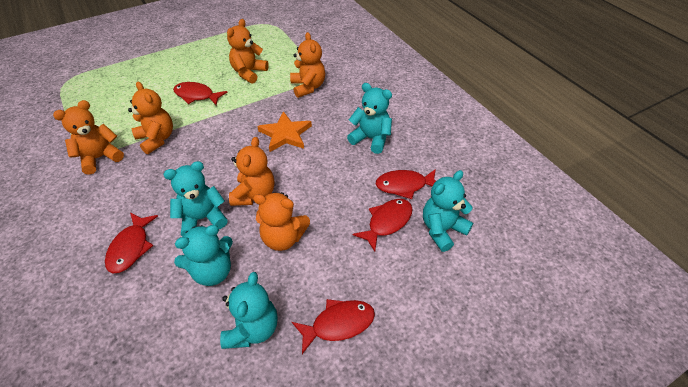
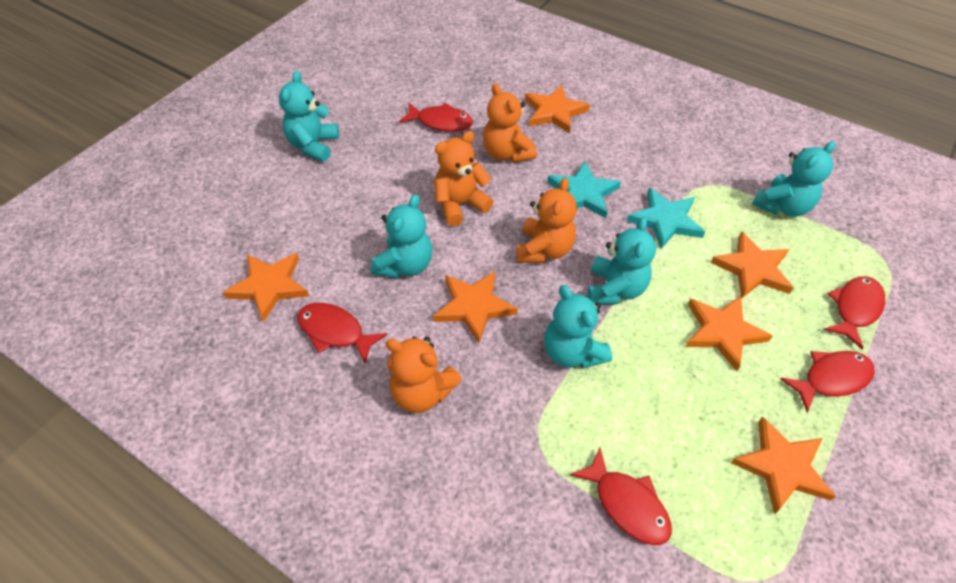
orange star: [257,111,312,152] = 1 -> [223,253,309,322] [433,271,518,343] [525,85,590,134] [685,296,773,371] [711,232,793,299] [731,416,836,514] = 6
orange teddy bear: [53,100,124,175] [128,82,173,154] [227,19,269,84] [229,137,274,206] [253,192,310,251] [290,32,325,98] = 6 -> [386,336,462,413] [434,131,494,226] [483,83,537,163] [516,178,577,263] = 4
turquoise star: none = 0 -> [547,161,621,218] [627,188,705,249] = 2

